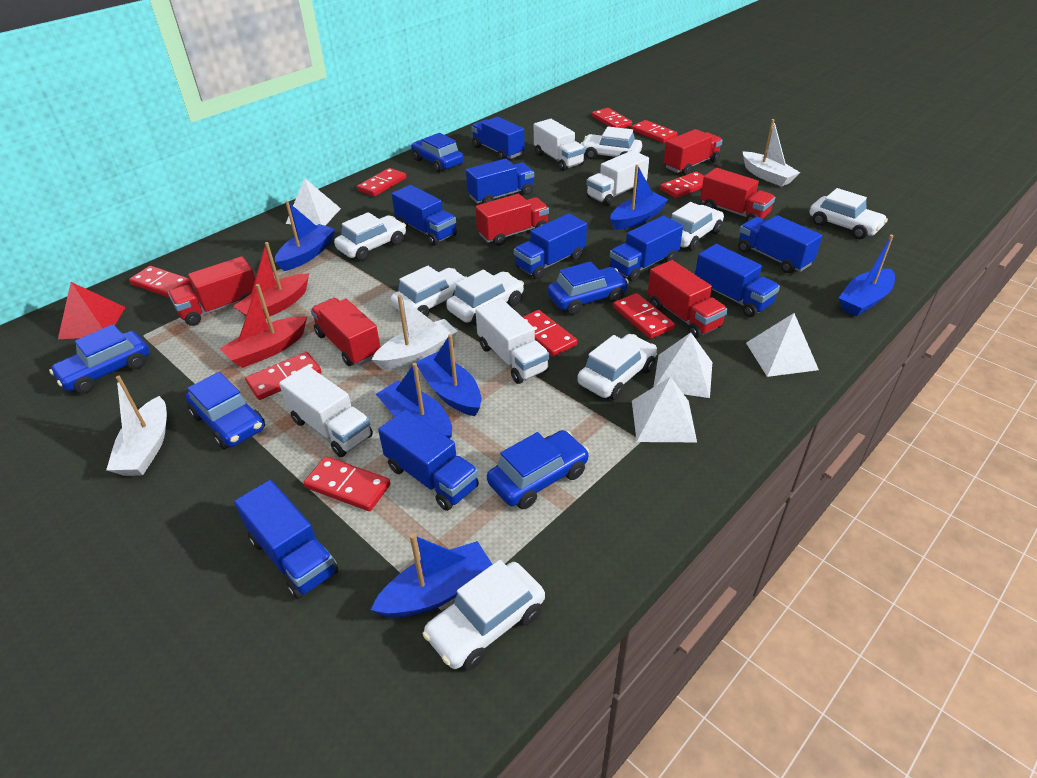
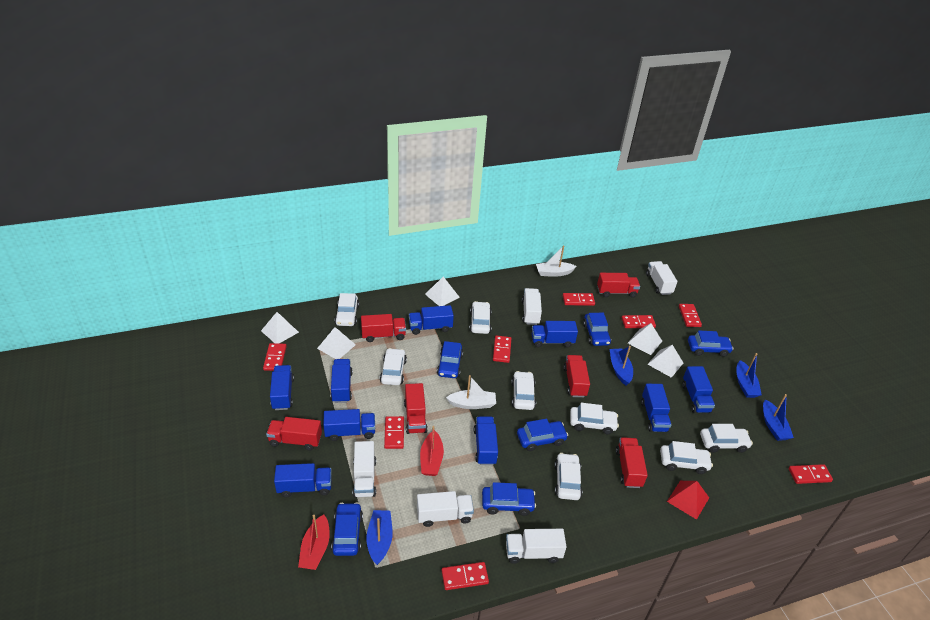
blue boat: [275,201,335,271] [371,534,492,618] [376,363,452,439] [415,334,481,416] [610,164,669,230] [839,235,895,316] = 6 -> [366,510,393,565] [610,346,633,385] [736,353,762,398] [763,394,794,441] = 4
blue car: [49,324,149,394] [186,372,265,449] [411,133,464,173] [487,430,589,509] [547,261,629,315] = 5 -> [331,502,363,556] [437,341,463,378] [482,482,536,516] [517,419,568,451] [583,313,611,346] [688,331,734,357] = 6
red domino: [129,266,191,298] [245,352,322,400] [304,457,390,511] [357,168,406,196] [523,310,577,357] [592,108,632,128] [613,293,675,339] [631,120,678,143] [660,172,704,198] = 9 -> [263,343,287,371] [384,416,404,449] [442,562,489,590] [493,335,511,363] [563,293,595,306] [621,315,656,328] [679,304,702,327] [789,464,833,484] = 8
white boat: [106,376,167,476] [372,295,458,370] [743,119,800,187] = 3 -> [446,375,496,409] [536,245,577,277] = 2
white pyramid: [286,178,341,226] [632,377,697,442] [653,333,712,398] [746,313,819,377] = 4 -> [261,312,299,343] [317,327,356,359] [425,277,460,306] [628,323,662,355] [647,345,683,378] = 5
white truck: [279,366,373,457] [475,299,549,384] [534,119,585,171] [586,150,649,206] = 4 -> [352,441,376,498] [417,491,474,527] [506,529,567,564] [522,288,542,325] [646,261,677,295] = 5

